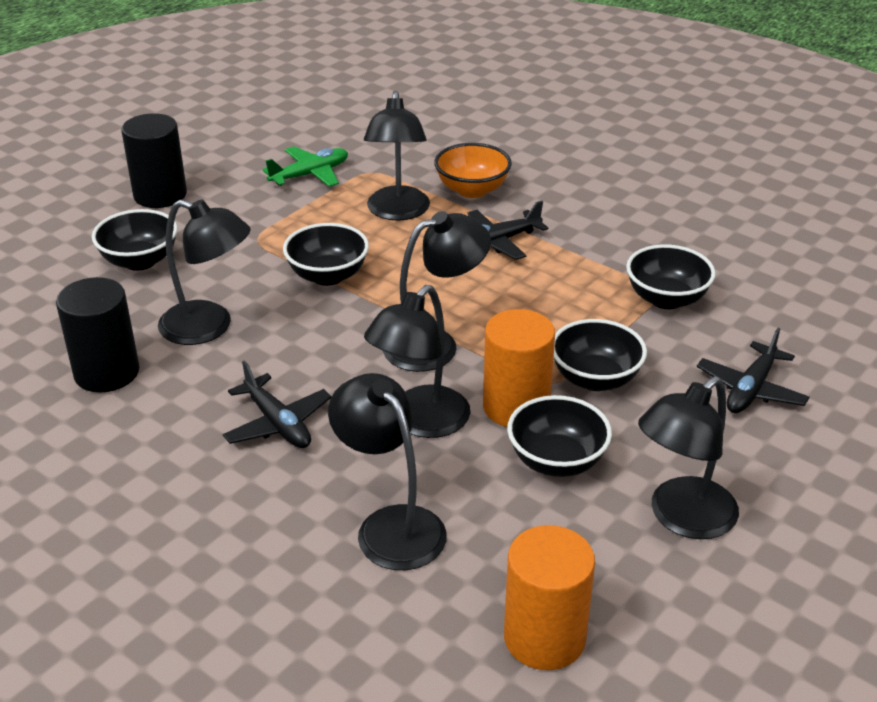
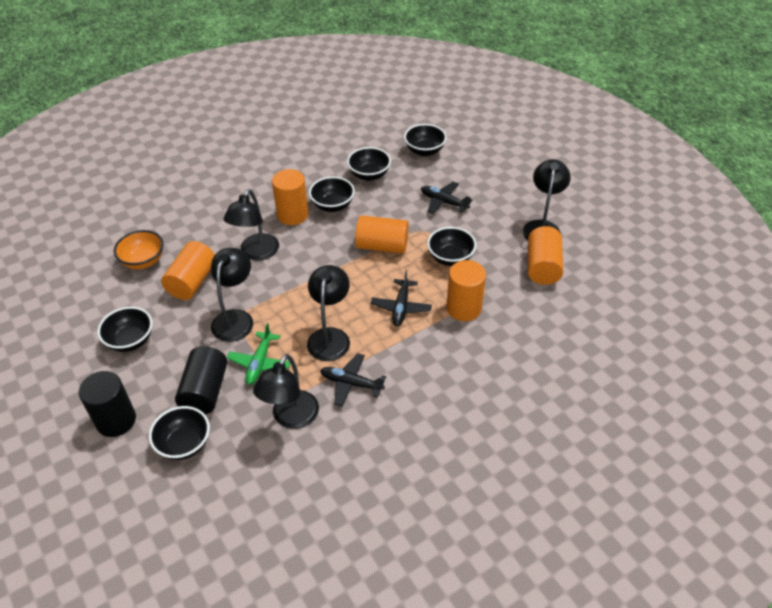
black bowl: [92,209,178,271] [283,223,369,286] [507,395,612,477] [554,319,647,391] [626,244,715,309] = 5 -> [97,307,153,352] [149,406,210,460] [309,176,355,212] [347,147,391,181] [404,124,447,156] [427,227,476,266] = 6
black lamp: [158,199,251,345] [328,373,447,570] [364,91,430,221] [364,285,471,438] [383,211,491,372] [638,376,739,539] = 6 -> [211,248,253,342] [223,189,279,261] [253,354,319,429] [307,265,350,361] [523,159,571,241] = 5
orange cylinder: [483,309,555,427] [504,525,595,670] = 2 -> [161,241,215,300] [272,169,308,225] [355,215,409,254] [446,260,486,321] [528,226,563,285] = 5

